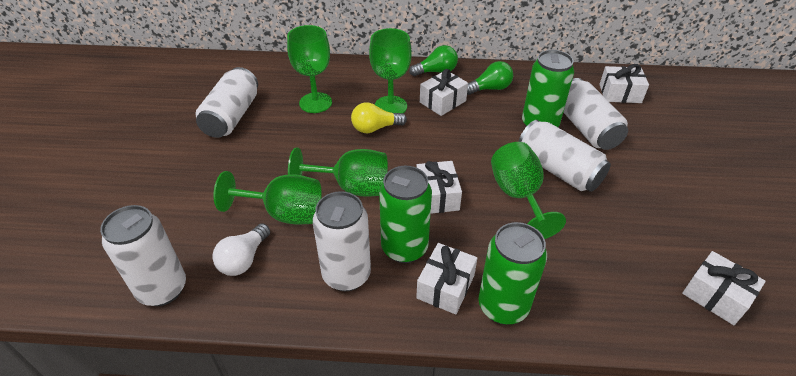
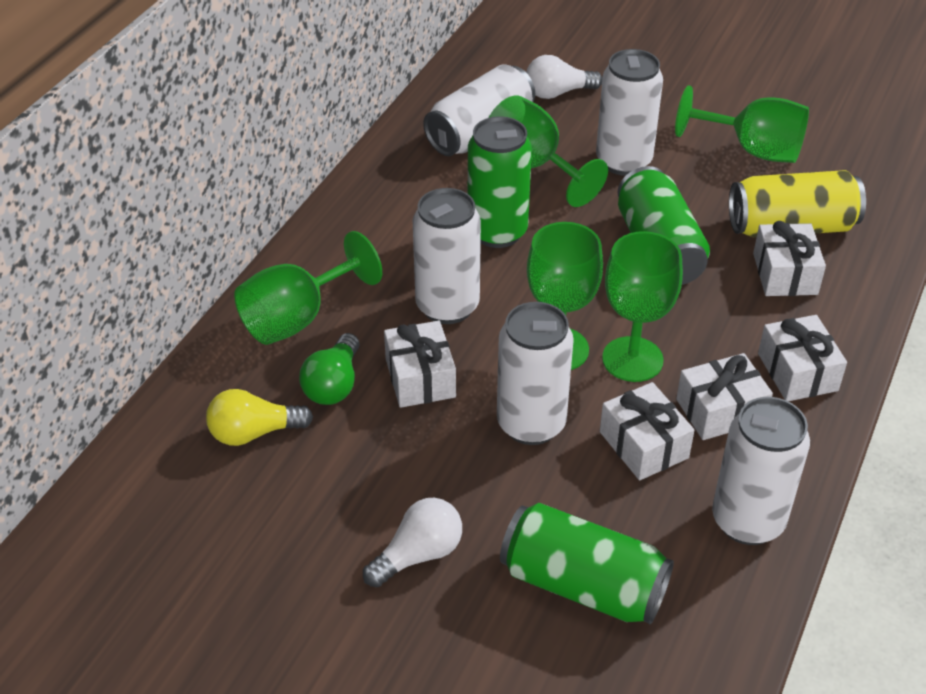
green light bulb: [409,45,458,76] [467,61,513,95] = 2 -> [299,333,359,405] = 1
white light bulb: [212,223,270,276] = 1 -> [363,498,462,587] [526,55,602,99] = 2
yellow can: none = 0 -> [729,170,866,238] = 1

